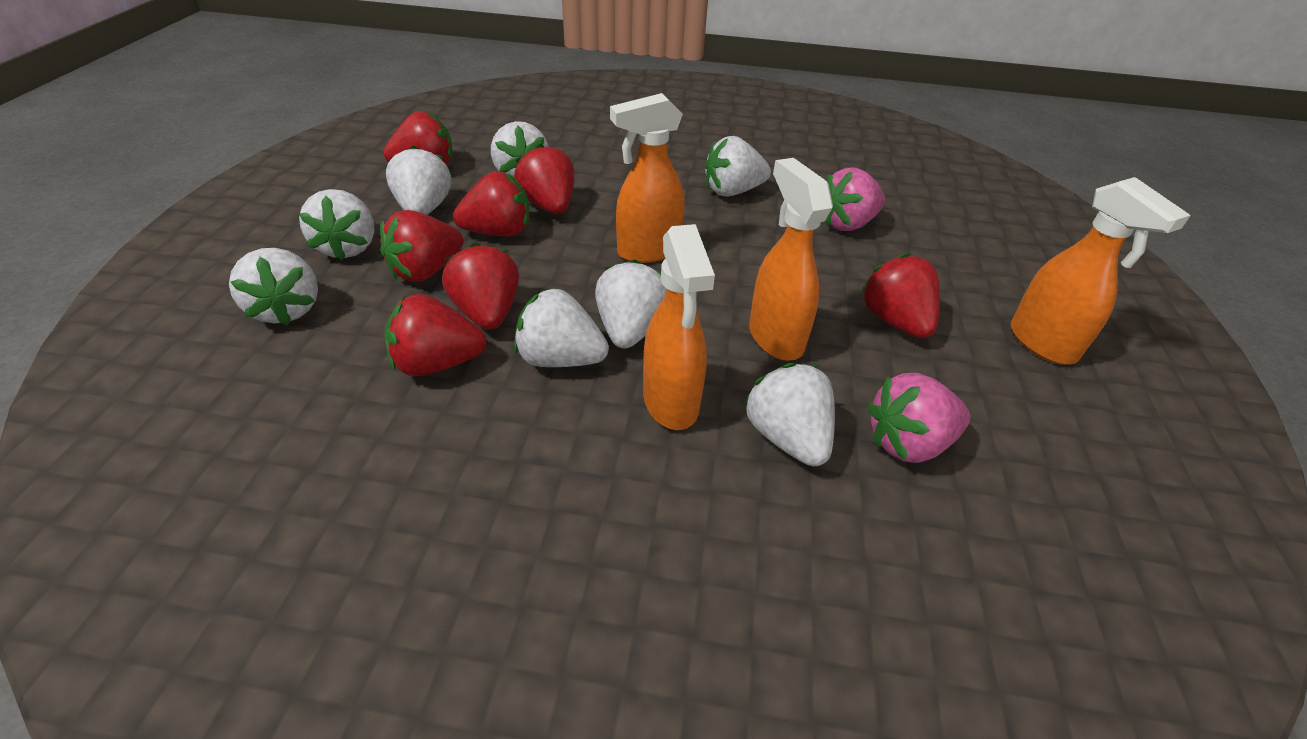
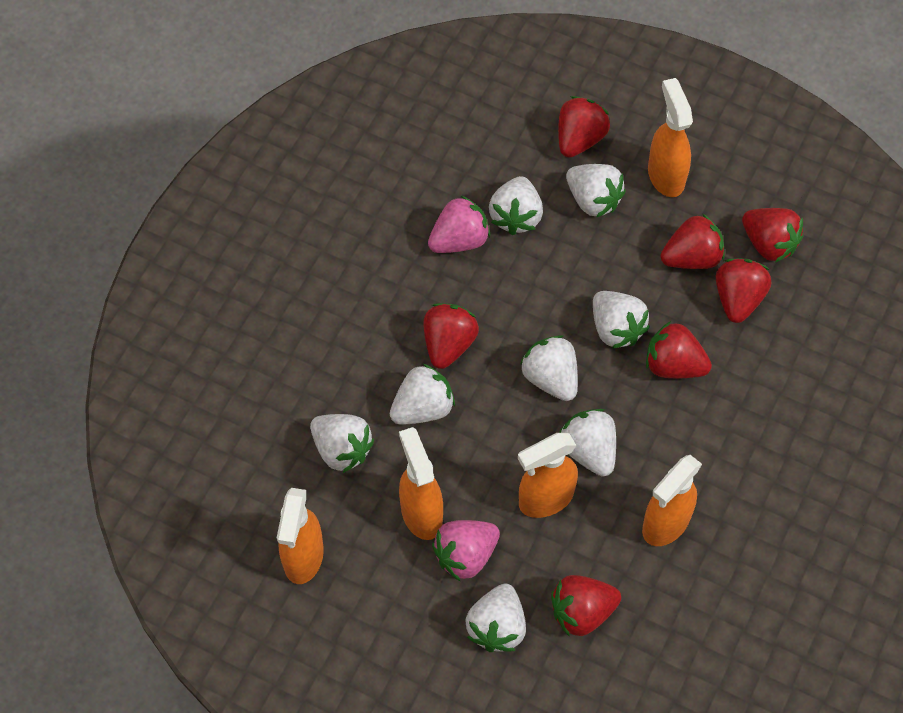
orange spray bottle: [610,93,685,263] [643,224,715,430] [749,158,833,361] [1011,177,1191,365] = 4 -> [277,488,324,584] [399,427,443,540] [518,433,578,518] [642,455,702,546] [648,78,693,197] = 5

